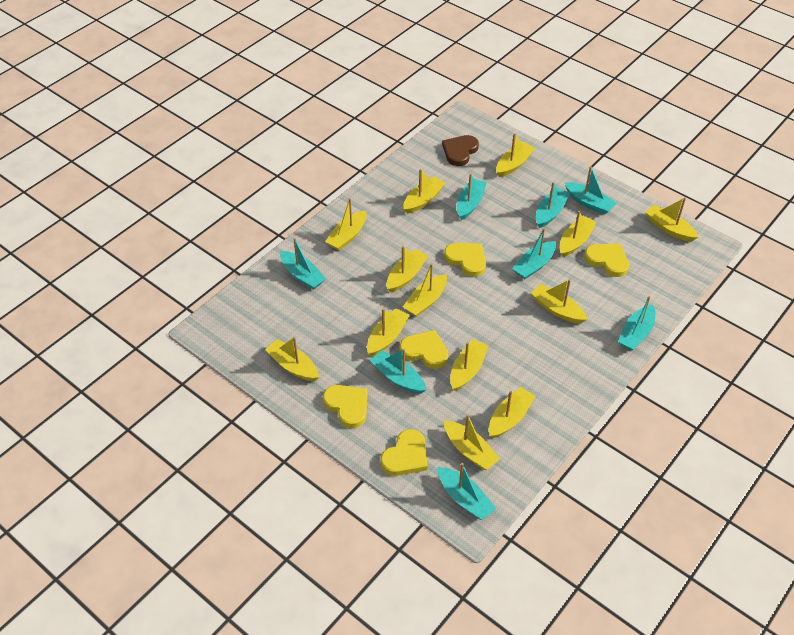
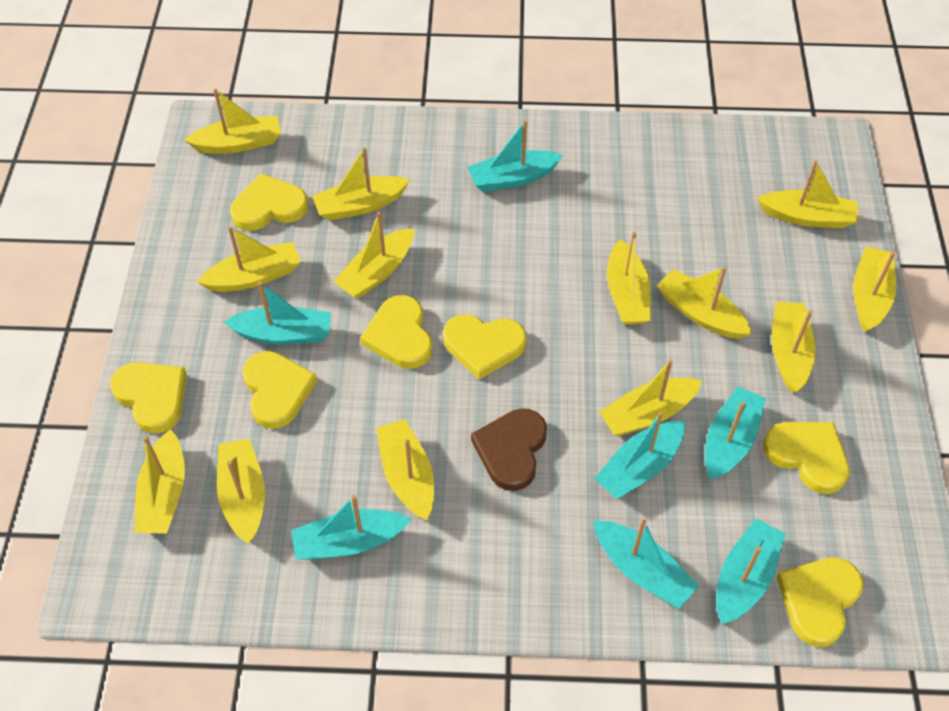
turquoise boat: [280,238,326,290] [370,349,426,394] [438,463,496,520] [457,173,487,220] [512,228,556,279] [536,182,570,228] [564,166,617,215] [618,296,655,351] = 8 -> [224,281,331,345] [291,495,411,560] [468,120,563,192] [593,519,699,609] [594,412,685,499] [705,386,766,480] [716,519,786,624] = 7
yellow heart: [323,385,367,428] [381,429,428,476] [400,330,449,369] [444,243,486,277] [584,244,629,277] = 5 -> [110,362,187,433] [230,174,308,231] [243,351,317,429] [360,295,432,369] [443,314,526,379] [763,422,850,494] [777,557,863,647] = 7

